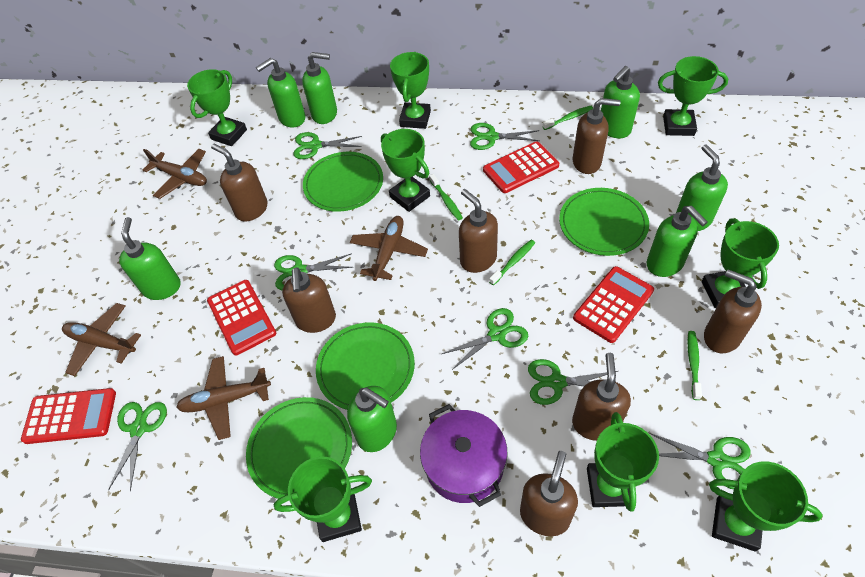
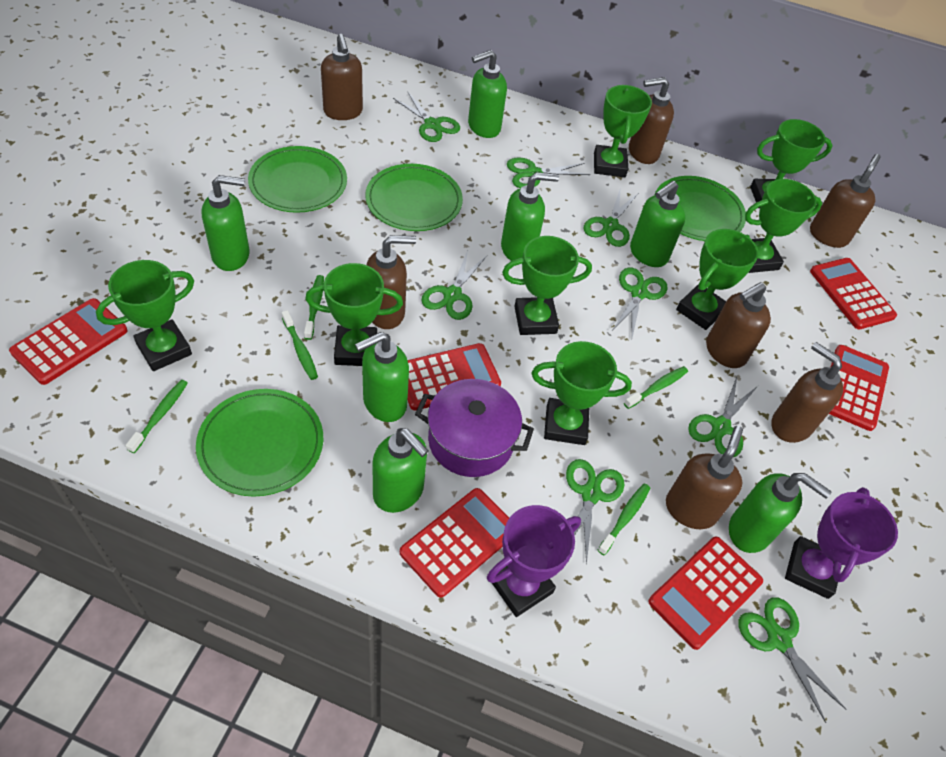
brown plane: [62,303,141,376] [143,149,207,199] [176,356,271,440] [350,216,428,281] = 4 -> none = 0
green scissors: [108,402,167,491] [274,253,353,290] [293,132,362,159] [442,308,528,370] [470,123,540,150] [528,359,618,405] [649,433,751,490] = 7 -> [393,91,460,142] [421,250,487,320] [507,157,590,188] [566,459,624,564] [584,187,638,247] [612,268,668,338] [688,377,758,457] [738,597,847,723] = 8
green toothbrush: [429,174,463,220] [489,240,535,285] [543,106,593,130] [688,331,702,400] = 4 -> [125,380,188,453] [281,310,318,380] [304,275,324,340] [598,483,651,555] [624,366,688,409] = 5
purple trophy: none = 0 -> [487,505,581,617] [785,487,898,599] = 2
red calculator: [21,388,116,444] [207,280,276,355] [483,141,559,193] [573,266,654,343] = 4 -> [9,298,128,385] [400,488,509,598] [408,343,501,410] [648,536,763,650] [810,258,897,330] [829,345,889,431] = 6

